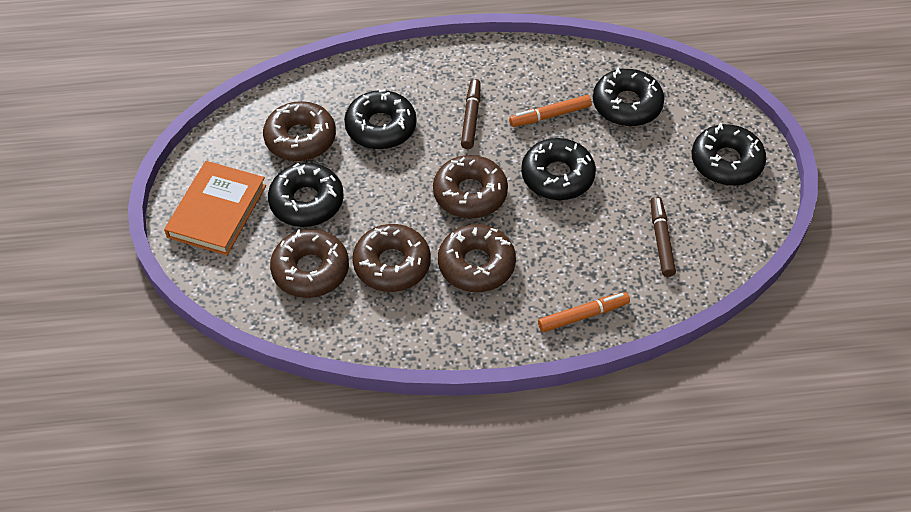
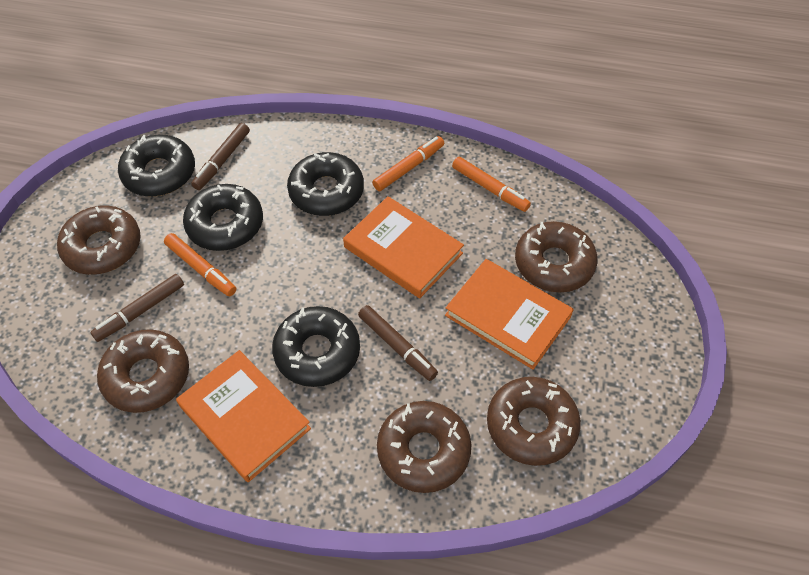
black donut: [268,163,344,227] [344,89,417,150] [521,138,596,200] [593,68,664,126] [692,123,766,186] = 5 -> [118,135,195,197] [183,184,263,251] [272,306,360,387] [287,152,364,216] = 4
brown marker: [461,79,481,149] [651,197,676,277] = 2 -> [90,274,184,342] [191,123,250,190] [358,305,438,381] = 3
orange book: [164,161,266,256] = 1 -> [176,350,311,482] [343,196,464,298] [445,259,574,369] = 3
orange marker: [509,95,592,127] [538,292,630,332] = 2 -> [164,233,236,296] [372,136,444,191] [452,157,531,212] = 3

